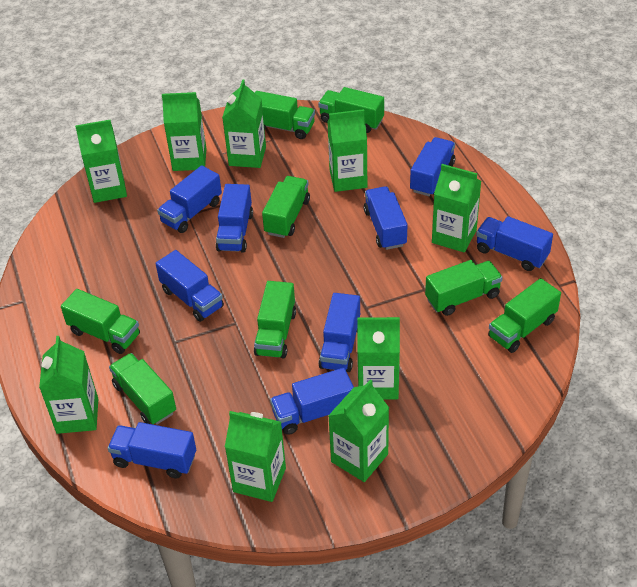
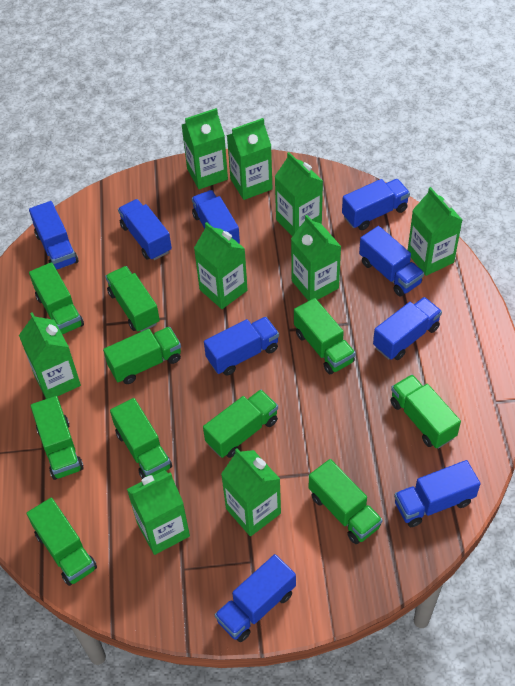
green truck: [61,289,140,354] [109,353,176,425] [254,281,296,359] [255,91,315,139] [262,176,310,238] [318,87,384,133] [425,260,503,316] [488,278,561,353] = 8 -> [26,498,97,586] [29,262,84,334] [31,396,84,480] [103,327,181,384] [105,266,160,332] [110,398,172,479] [203,390,278,458] [294,298,355,374] [309,459,383,544] [390,375,461,449] = 10

